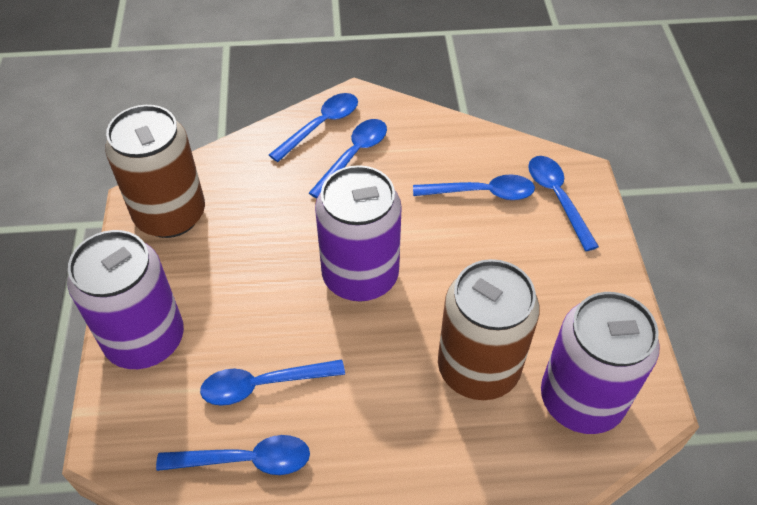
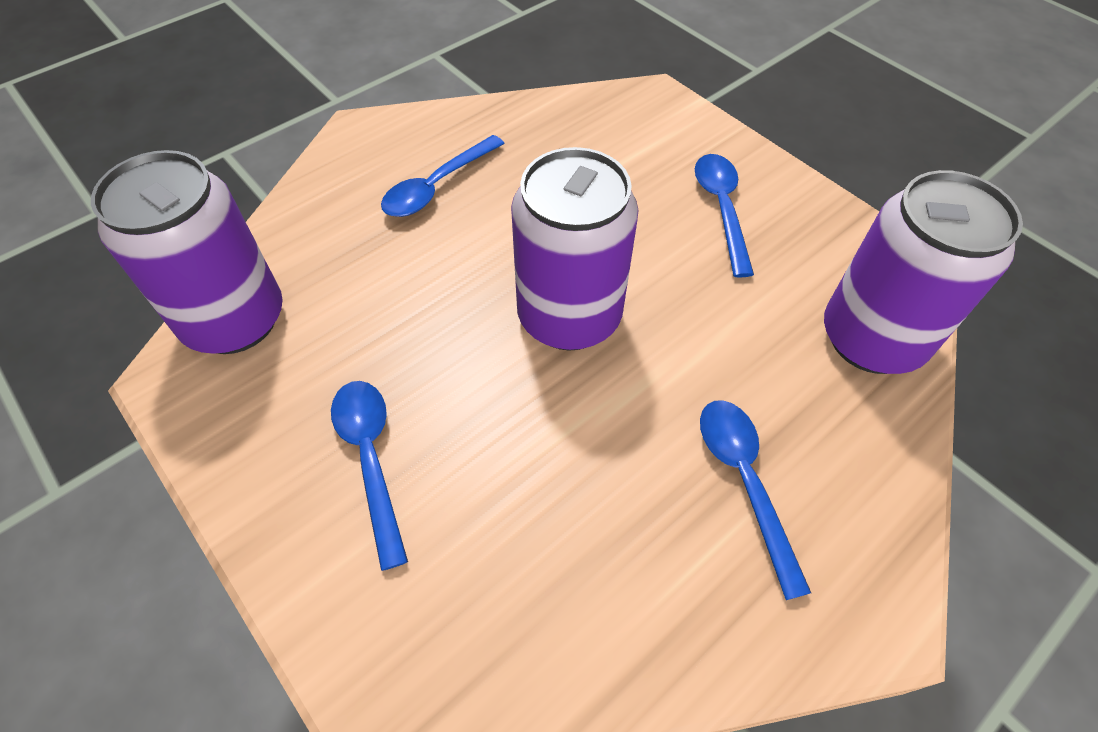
blue spoon: [156,435,310,475] [200,359,345,406] [269,93,358,162] [309,119,387,199] [413,174,535,200] [528,156,599,251] = 6 -> [331,381,408,571] [381,135,505,217] [695,154,754,278] [700,400,811,600] = 4
brown can: [105,105,205,238] [438,259,540,400] = 2 -> none = 0

